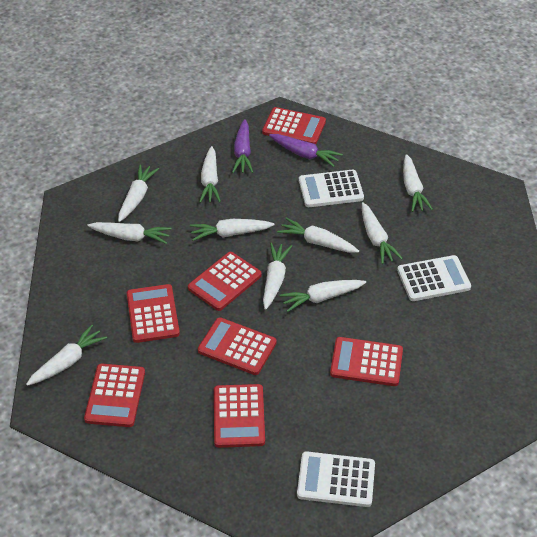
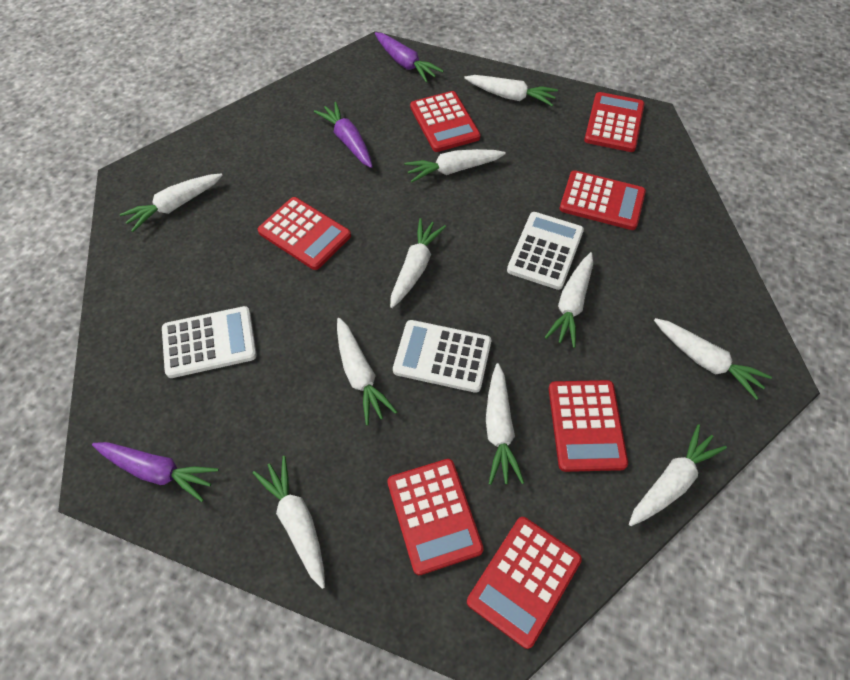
purple carrot: [232,119,253,173] [269,134,343,167] = 2 -> [92,442,218,502] [314,102,373,168] [375,32,444,83] = 3

